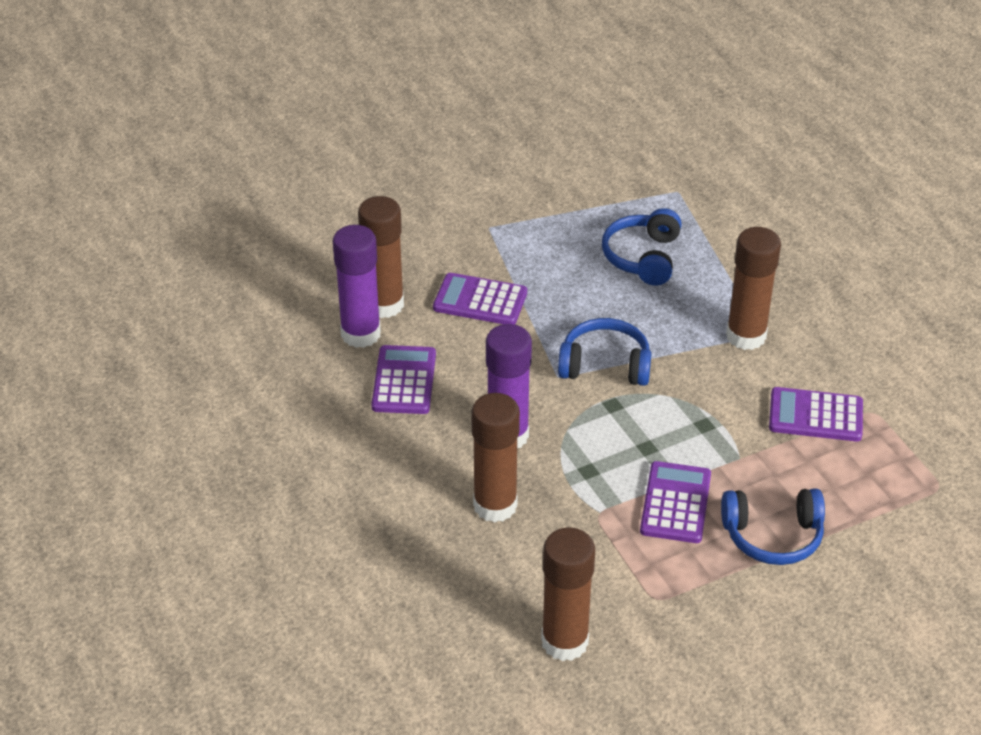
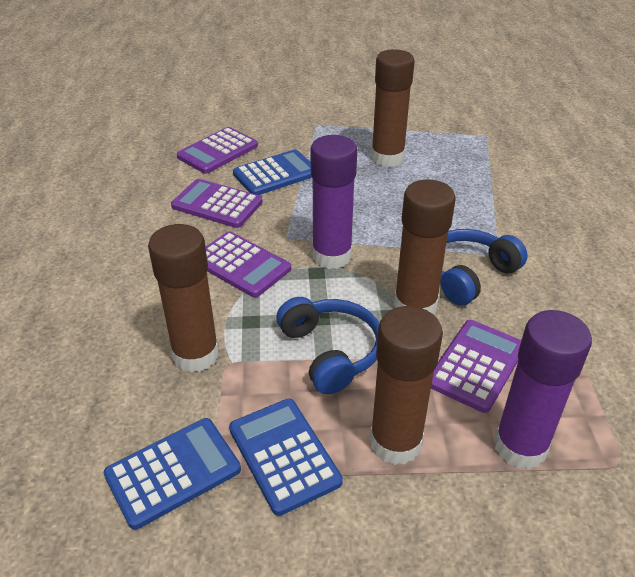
blue calculator: none = 0 -> [104,418,241,530] [229,399,343,516] [233,149,312,195] = 3
blue headphones: [558,318,651,386] [602,208,682,285] [721,488,825,565] = 3 -> [276,297,379,394] [440,229,528,305] = 2

